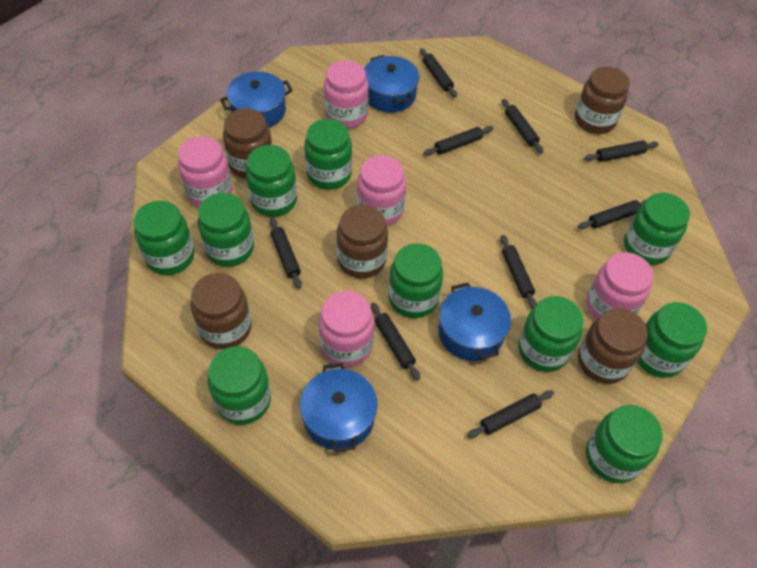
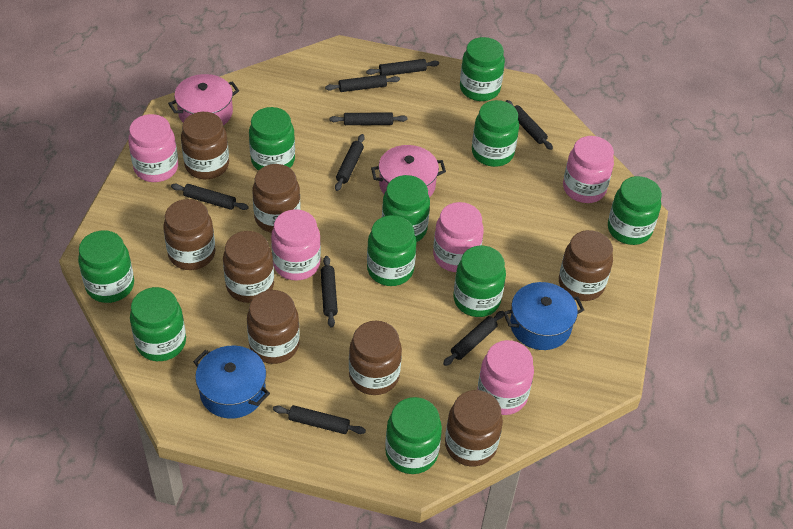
blue pot: [220,71,293,128] [300,363,378,452] [364,55,419,113] [438,282,511,361] = 4 -> [193,346,270,419] [503,282,584,350] = 2
brown jar: [191,273,252,349] [223,109,272,179] [337,205,388,278] [575,66,630,134] [578,308,648,384] = 5 -> [163,199,215,270] [181,112,229,179] [223,231,274,303] [247,290,300,364] [252,164,301,233] [349,321,402,395] [445,390,503,466] [559,230,613,301] = 8
pink pot: none = 0 -> [168,74,239,125] [371,145,446,198] = 2

